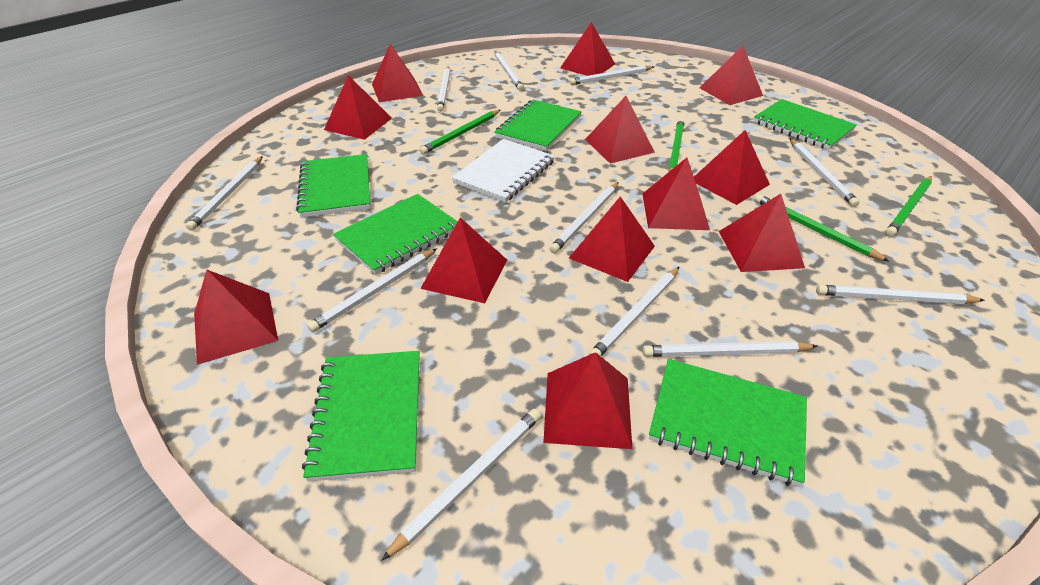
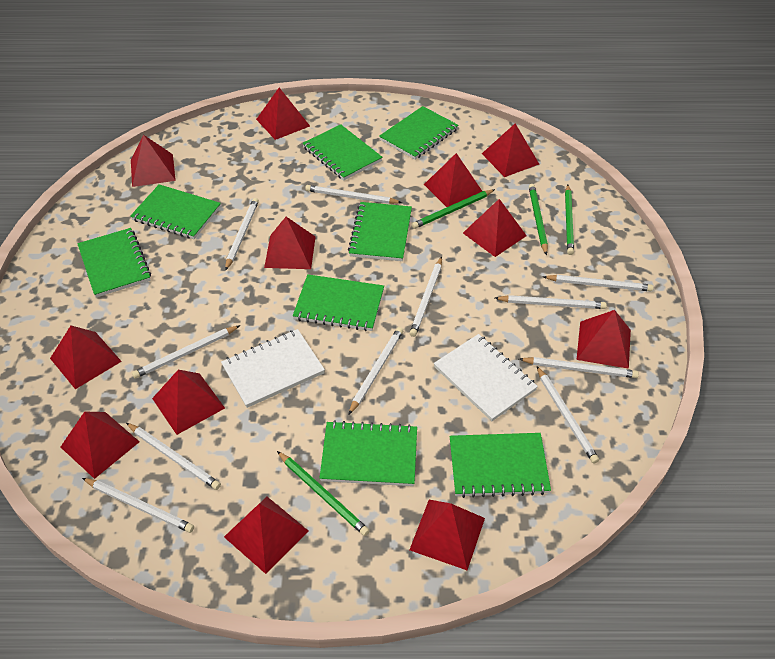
green notebook: [296,154,371,217] [302,351,420,482] [333,194,458,275] [494,100,582,151] [649,359,807,487] [753,99,857,150] = 6 -> [77,228,151,297] [130,184,221,239] [293,274,384,331] [303,124,382,180] [320,420,417,486] [348,202,412,261] [379,106,458,159] [450,433,551,498] = 8
white notebook: [452,139,555,203] = 1 -> [221,329,325,408] [434,334,538,421] = 2

